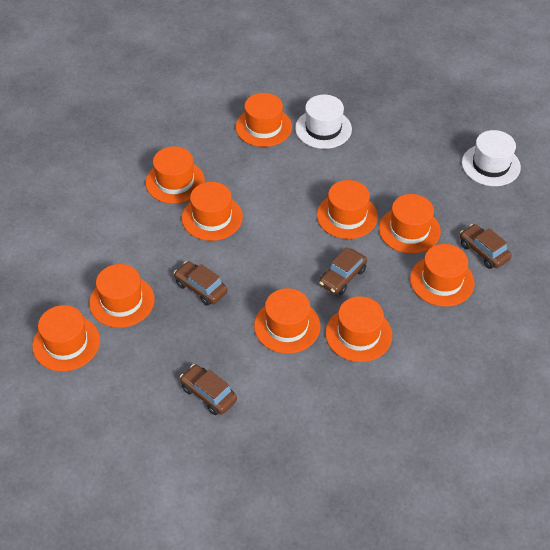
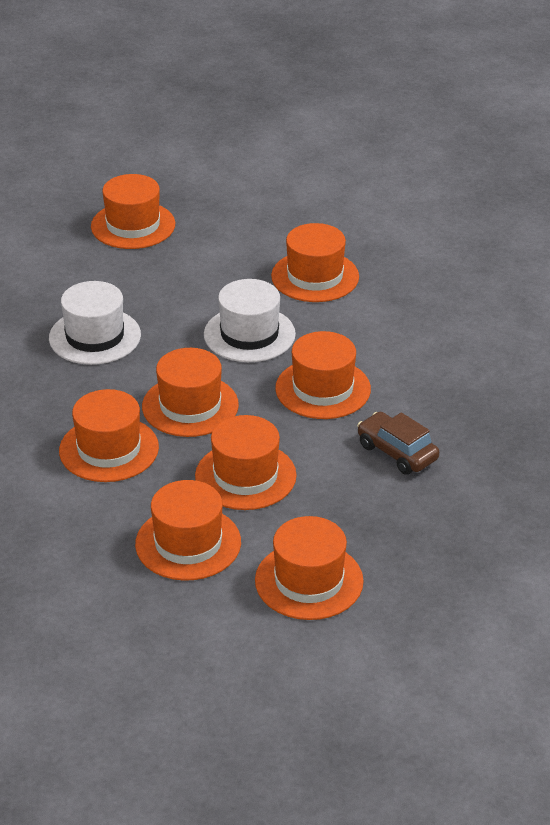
brown car: [174,261,227,306] [180,364,237,415] [319,247,367,295] [460,224,512,269] = 4 -> [357,412,439,475] = 1
orange hat: [32,305,100,371] [89,264,155,328] [146,146,205,204] [182,182,243,241] [236,93,292,147] [254,288,320,354] [317,180,378,239] [325,296,392,362] [379,194,441,254] [410,244,475,307] = 10 -> [59,389,159,482] [91,174,175,249] [135,480,241,581] [142,348,239,437] [195,415,297,510] [255,516,364,620] [271,223,359,302] [275,331,371,419] = 8

